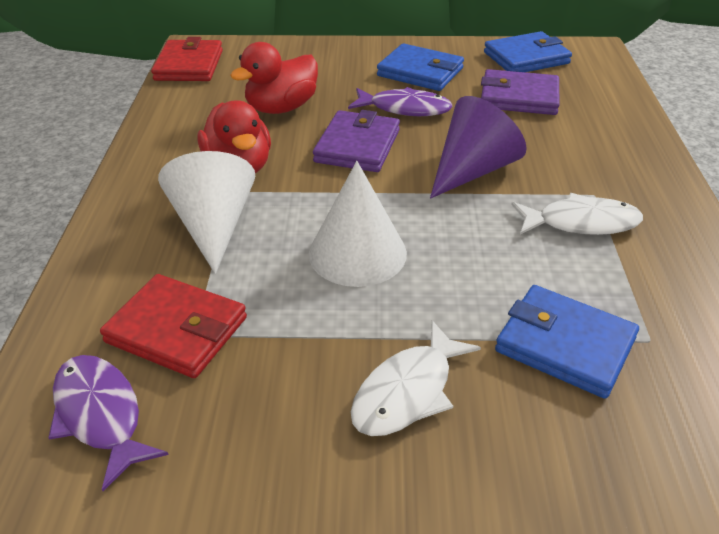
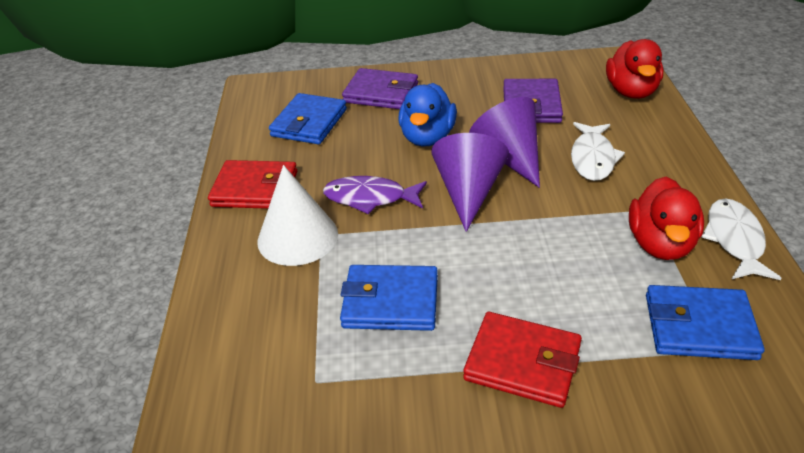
blue duck: none = 0 -> [398,83,457,147] = 1
purple cone: [430,96,527,199] = 1 -> [431,133,509,232] [469,97,540,188] = 2
purple fish: [48,355,169,491] [348,87,453,116] = 2 -> [323,176,427,214] = 1
white cone: [158,151,255,274] [309,161,407,287] = 2 -> [258,165,338,266] = 1

